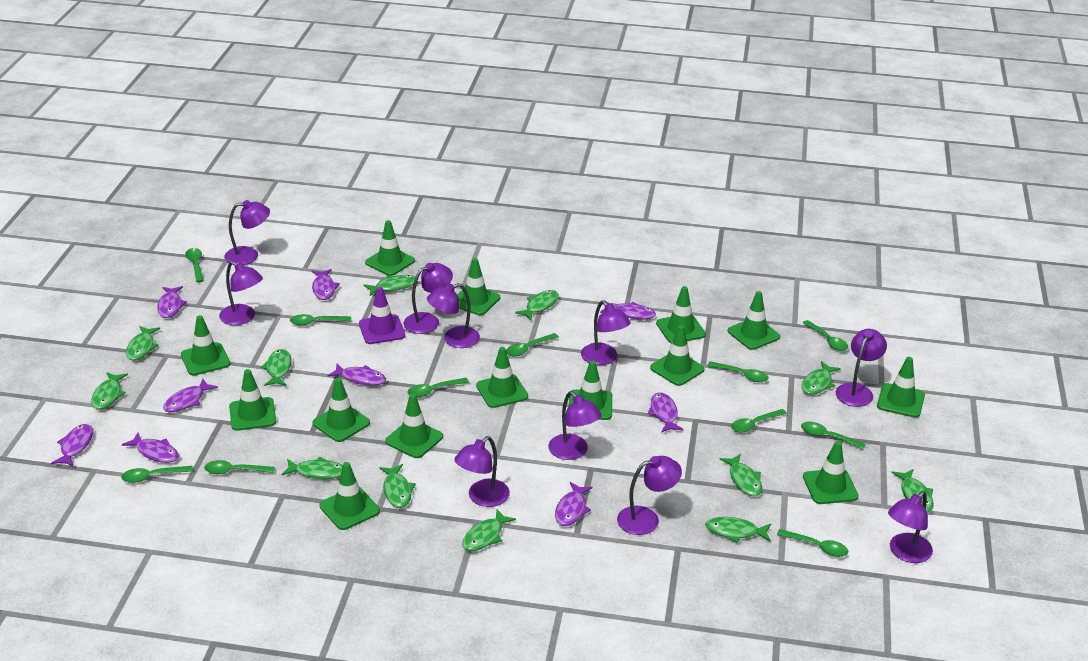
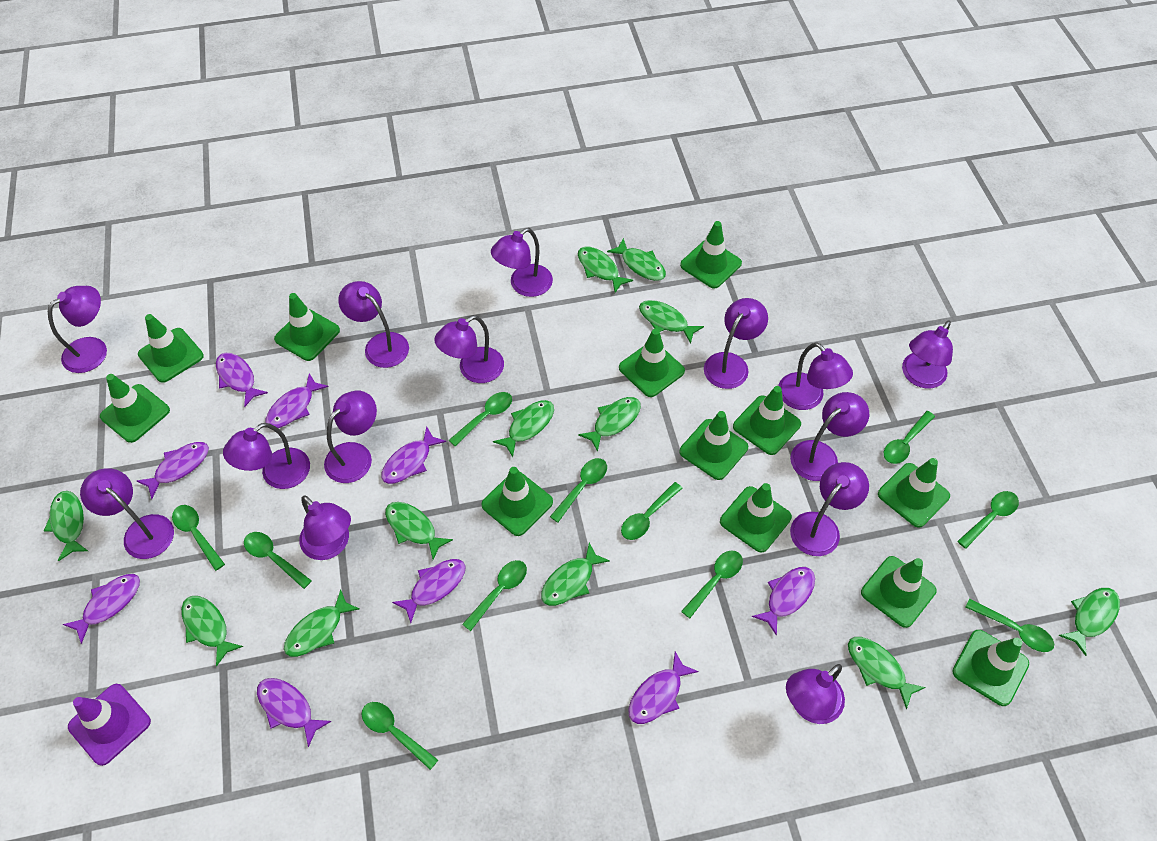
green traffic cone: [181,315,230,375] [229,369,276,431] [312,378,370,442] [320,462,380,530] [365,220,415,276] [385,394,443,458] [457,258,500,315] [476,347,528,408] [569,361,612,420] [650,325,705,386] [656,286,706,343] [728,291,780,350] [803,441,859,504] [877,357,925,418] = 14 -> [100,374,170,443] [138,314,204,383] [274,293,340,361] [481,467,553,536] [619,329,685,397] [679,411,748,480] [680,221,742,289] [720,483,792,553] [733,386,801,455] [861,556,937,628] [878,458,950,528] [952,630,1029,706] = 12
purple lamp: [219,261,263,325] [224,200,270,265] [404,263,453,334] [427,283,480,348] [454,436,510,507] [548,391,602,460] [581,300,631,365] [617,456,682,535] [836,329,887,407] [888,491,933,563] = 10 -> [48,286,107,373] [80,468,174,559] [223,423,310,489] [299,495,351,560] [324,391,377,483] [338,281,409,368] [434,315,504,383] [491,228,553,297] [704,298,768,389] [778,342,853,410] [786,664,845,724] [790,392,869,481] [790,462,869,556] [902,320,953,388] = 14

